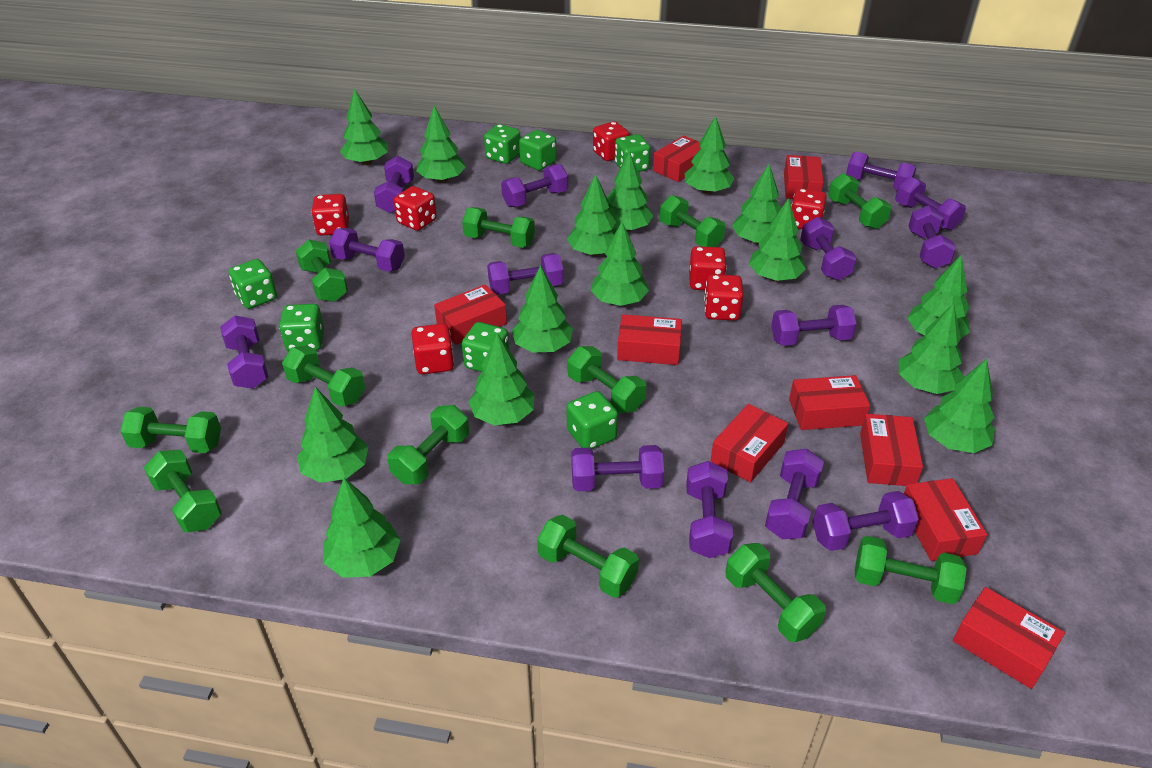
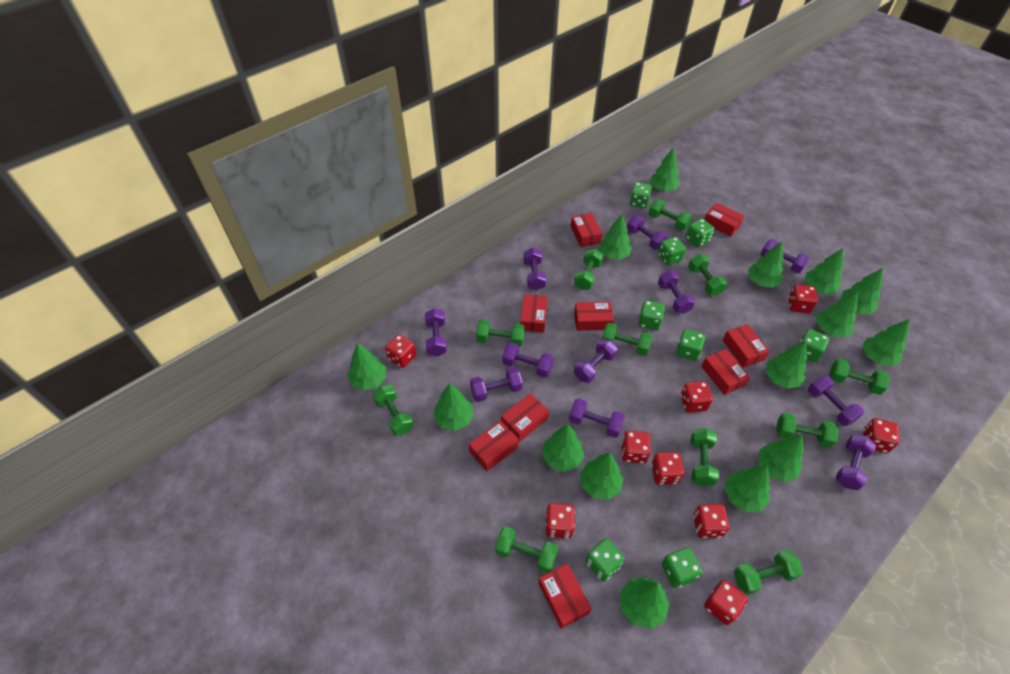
green dice: [229,259,277,309] [279,304,324,351] [462,322,509,372] [484,124,520,164] [519,130,557,171] [567,391,618,449] [615,134,650,172] = 7 -> [586,538,625,582] [630,182,652,208] [638,300,665,330] [658,237,686,265] [662,547,702,588] [676,329,705,361] [686,219,714,247] [799,329,829,362] = 8
green dumbbell: [120,407,221,453] [144,450,222,532] [282,345,365,406] [296,240,348,302] [387,405,469,484] [462,207,535,248] [537,515,639,598] [567,346,646,413] [660,195,725,247] [726,543,826,642] [828,173,891,229] [855,536,967,604] = 12 -> [372,385,414,436] [476,320,525,347] [495,526,558,573] [574,249,603,290] [602,323,652,356] [648,199,692,231] [688,254,727,296] [691,428,719,486] [734,549,803,595] [776,412,839,448] [829,359,890,395] = 11
purple dumbbell: [220,316,268,389] [329,228,405,272] [374,156,414,213] [487,253,564,295] [501,164,568,207] [572,445,664,491] [686,461,733,558] [765,449,824,539] [771,305,857,346] [800,217,857,281] [812,491,919,551] [846,152,916,190] [895,176,966,231] [909,205,956,269] = 14 -> [425,308,447,357] [470,367,523,402] [502,342,554,378] [523,247,546,290] [569,398,625,438] [574,339,618,383] [627,215,668,250] [658,270,695,314] [761,239,810,273] [808,376,864,426] [836,434,876,490] = 11
red dice: [311,194,349,236] [394,186,437,231] [412,324,454,374] [593,121,629,161] [689,246,727,290] [704,274,743,320] [791,188,827,229] = 7 -> [385,334,416,368] [546,503,575,538] [622,431,651,464] [651,452,684,485] [681,381,713,413] [693,504,730,538] [704,580,748,625] [788,285,818,313] [863,418,899,453] = 9

